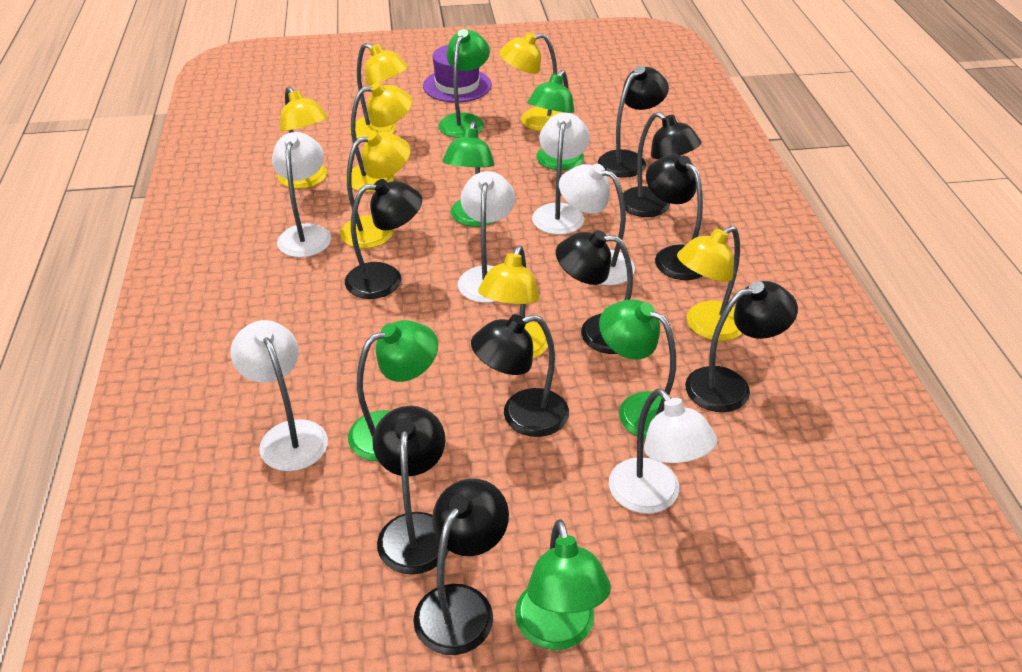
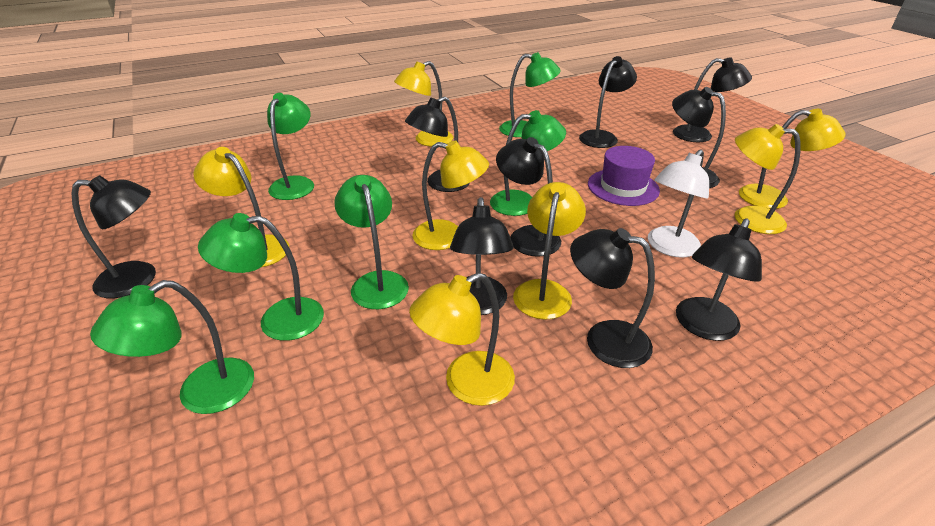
white lamp: [231,320,328,471] [272,132,331,257] [458,171,515,303] [532,113,590,235] [559,164,635,285] [609,389,717,514] = 6 -> [648,149,709,258] = 1

